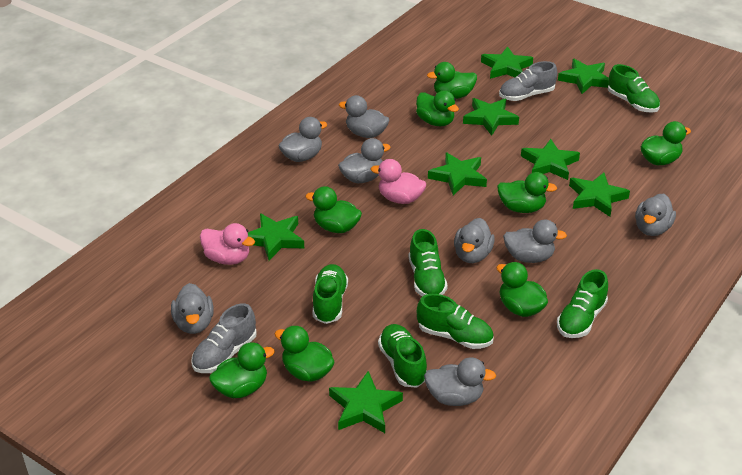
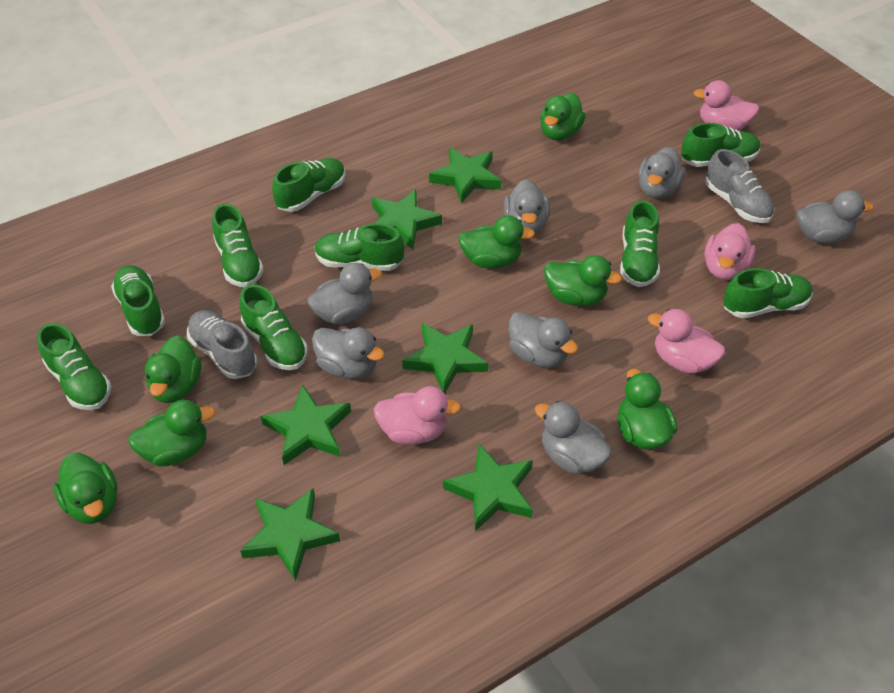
green duck: [209,342,275,398] [275,326,335,382] [305,186,362,233] [416,90,459,126] [427,62,477,99] [496,262,548,317] [497,172,557,213] [641,121,691,165] = 8 -> [53,452,117,524] [128,400,215,466] [145,335,201,403] [458,215,535,269] [540,93,586,140] [544,255,622,306] [617,369,677,449] = 7
green shoe: [313,264,348,324] [378,324,427,388] [409,229,448,296] [417,294,494,349] [557,269,608,338] [608,64,660,113] = 6 -> [37,323,112,410] [111,265,165,336] [212,204,264,287] [239,284,308,370] [272,158,345,212] [315,224,404,271] [620,200,660,287] [681,123,760,167] [723,268,813,319] = 9
green star: [248,213,304,261] [329,371,403,433] [428,152,487,195] [463,98,519,136] [481,47,533,79] [521,139,580,180] [558,59,609,94] [569,172,630,217] = 8 -> [240,488,340,581] [261,385,351,465] [372,189,442,250] [402,323,488,392] [429,147,501,203] [443,444,533,531] = 6
grey duck: [171,283,214,334] [278,117,327,162] [338,138,391,183] [339,95,389,138] [424,357,496,406] [454,218,495,263] [503,219,567,263] [635,194,676,236] = 8 -> [308,263,382,324] [312,327,385,379] [504,179,550,233] [509,312,578,368] [534,401,612,474] [638,147,685,199] [797,190,874,244] = 7
pink duck: [200,223,255,265] [371,159,426,204] = 2 -> [374,386,461,445] [648,309,725,374] [693,80,759,131] [705,223,756,280] = 4

